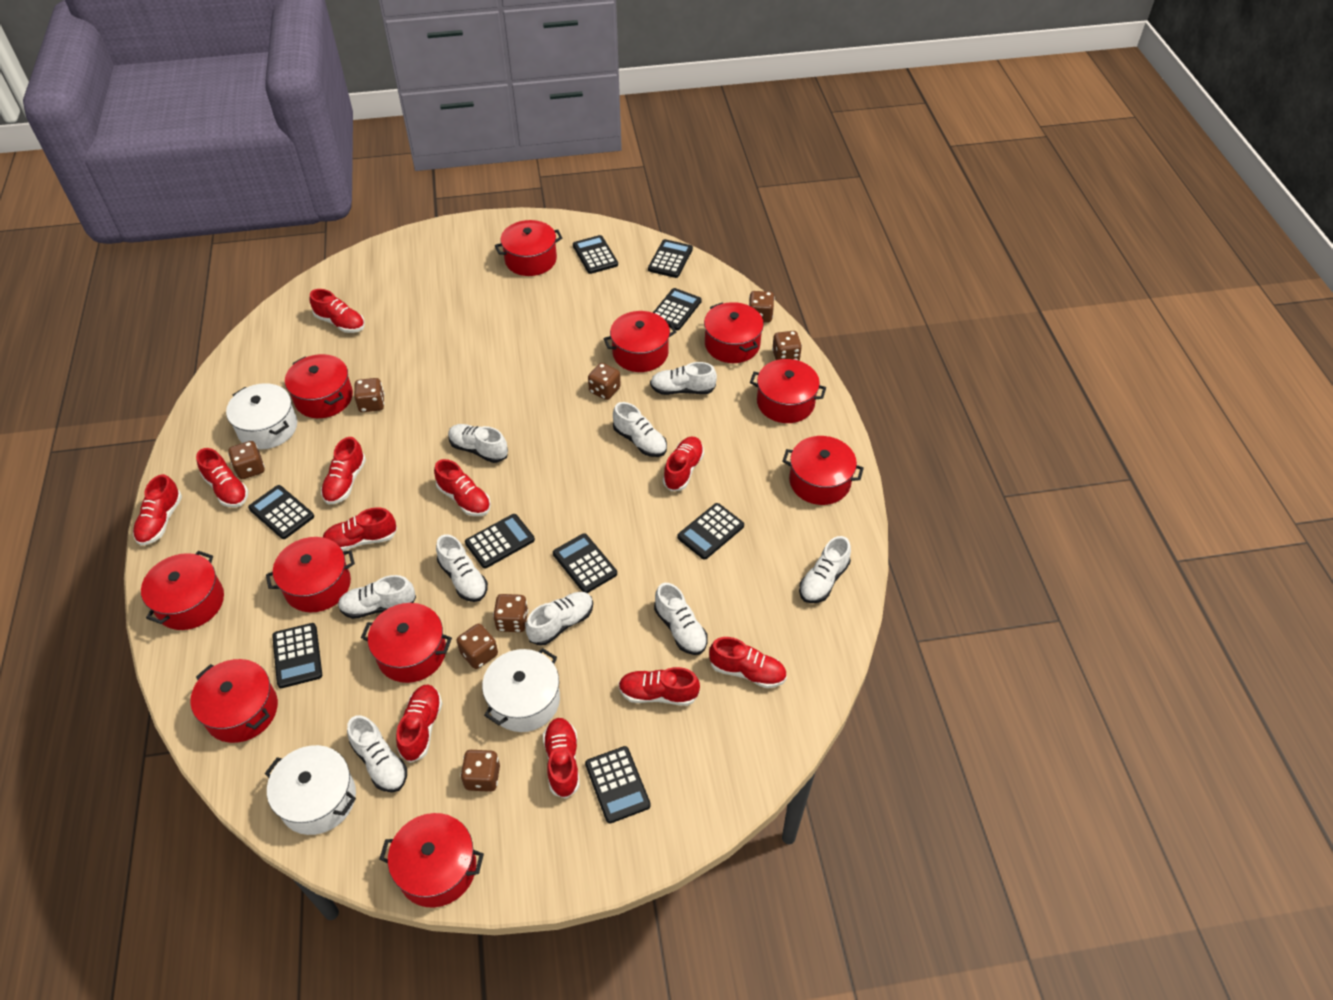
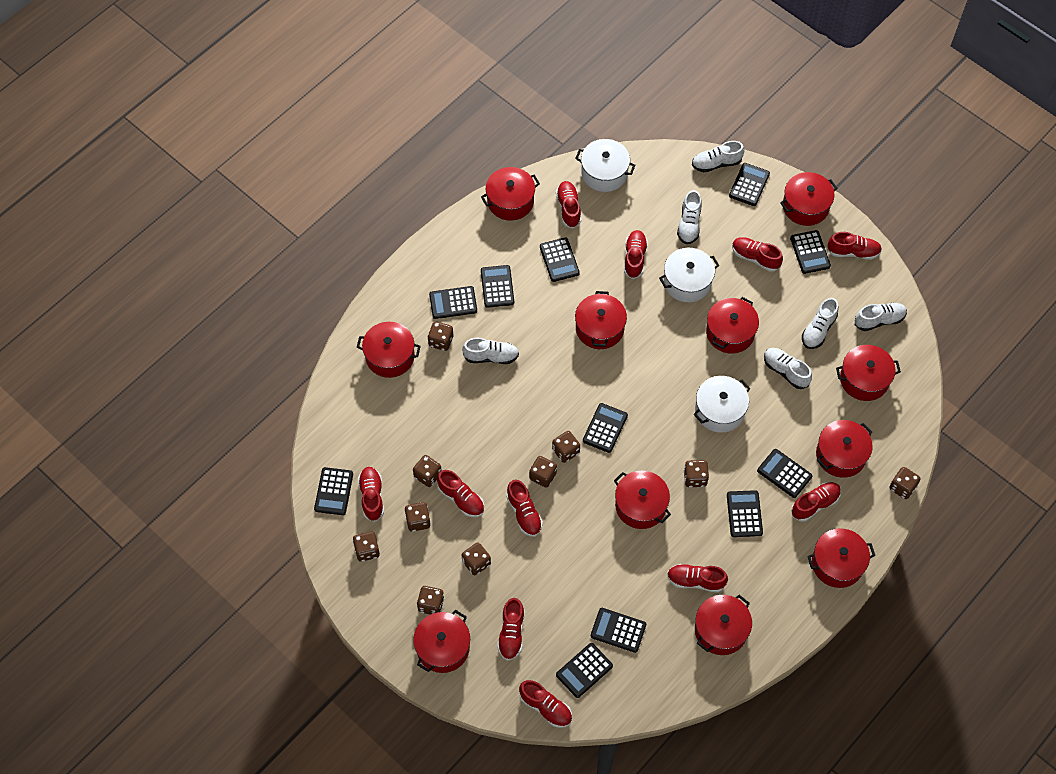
black calculator: [248,485,314,539] [272,623,322,688] [465,514,535,568] [553,533,617,593] [573,235,618,274] [585,746,651,823] [648,239,693,278] [653,288,702,330] [677,503,744,560] = 9 -> [314,467,353,515] [429,286,477,319] [481,265,514,308] [540,238,580,282] [556,643,613,698] [583,403,628,453] [591,608,646,653] [727,490,763,537] [729,163,770,206] [757,449,812,498] [790,230,831,274] = 11
brown dice: [228,441,265,479] [354,378,385,412] [457,624,498,669] [461,750,500,792] [493,594,528,632] [588,363,621,400] [749,291,774,323] [772,331,802,361] = 8 -> [353,532,380,562] [405,502,431,532] [413,455,442,487] [417,586,444,615] [428,322,453,351] [462,542,491,575] [529,456,557,488] [552,431,580,463] [684,460,709,487] [889,467,920,499] = 10
white shoe: [338,575,416,619] [347,715,407,792] [436,534,488,602] [448,424,508,463] [526,592,593,646] [613,402,667,457] [650,362,717,395] [654,583,708,655] [799,536,851,603] = 9 -> [462,338,519,364] [677,190,702,244] [692,141,744,172] [764,348,812,389] [802,298,839,349] [855,303,907,331] = 6

